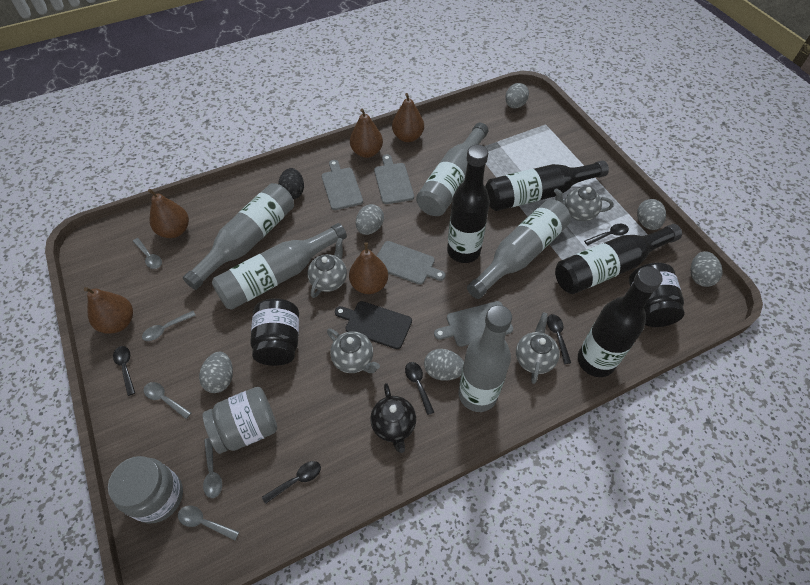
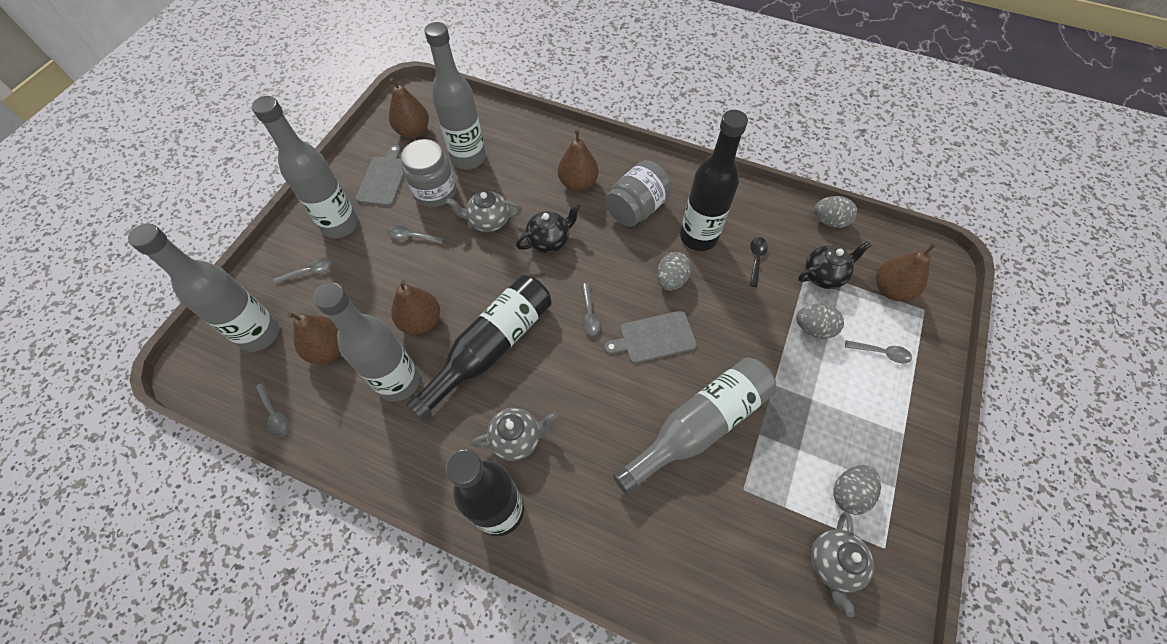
black bottle: [447,145,490,263] [485,160,609,211] [555,224,682,294] [578,266,663,377] = 4 -> [406,275,551,420] [445,449,524,536] [680,110,748,251] = 3
black cutting board: [335,301,412,349] = 1 -> none = 0
black egg: [278,168,304,199] = 1 -> none = 0
black jar: [250,298,299,366] [629,263,685,327] = 2 -> none = 0
black spoon: [113,346,135,396] [262,461,321,504] [405,362,434,415] [547,314,571,364] [584,224,629,245] = 5 -> [749,237,768,287] = 1
black teapot: [370,383,416,453] = 1 -> [516,203,581,253] [798,241,871,289] = 2
grey cutting board: [321,160,363,210] [374,154,414,204] [377,241,446,285] [434,301,513,347] = 4 -> [355,145,404,206] [604,311,697,364] = 2
grey egg: [199,352,233,393] [356,204,384,235] [424,349,464,381] [505,83,529,109] [637,199,666,230] [690,251,723,287] = 6 -> [657,252,691,291] [796,304,844,339] [814,196,857,228] [833,465,881,515] = 4
grey teapot: [307,238,347,298] [327,329,380,373] [516,312,560,384] [554,186,614,221] = 4 -> [446,191,522,232] [471,408,558,461] [811,512,874,617] = 3

